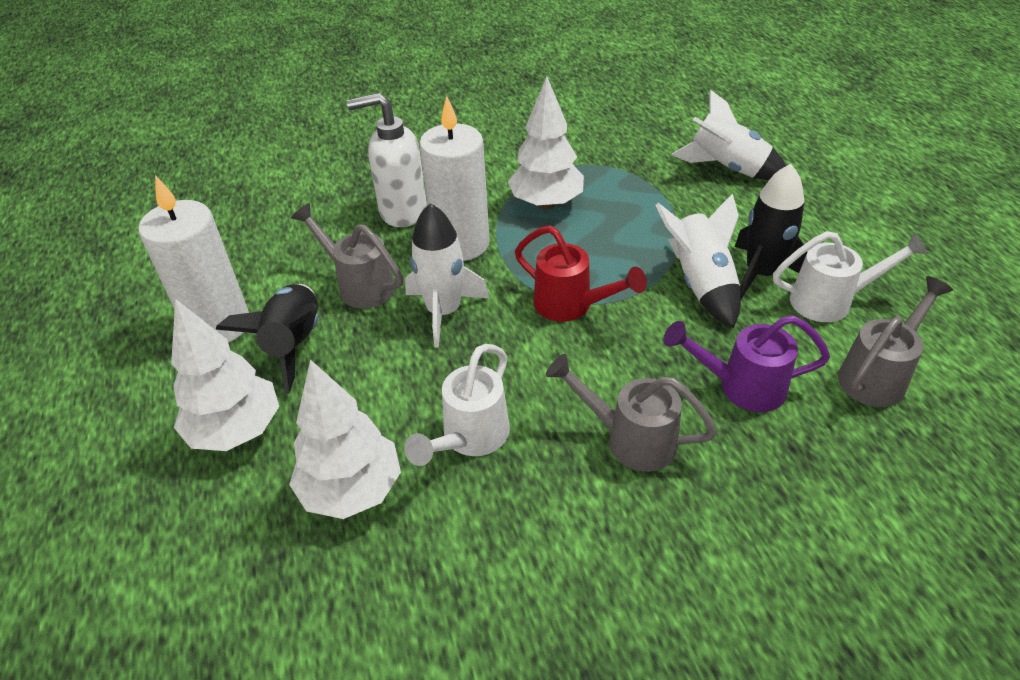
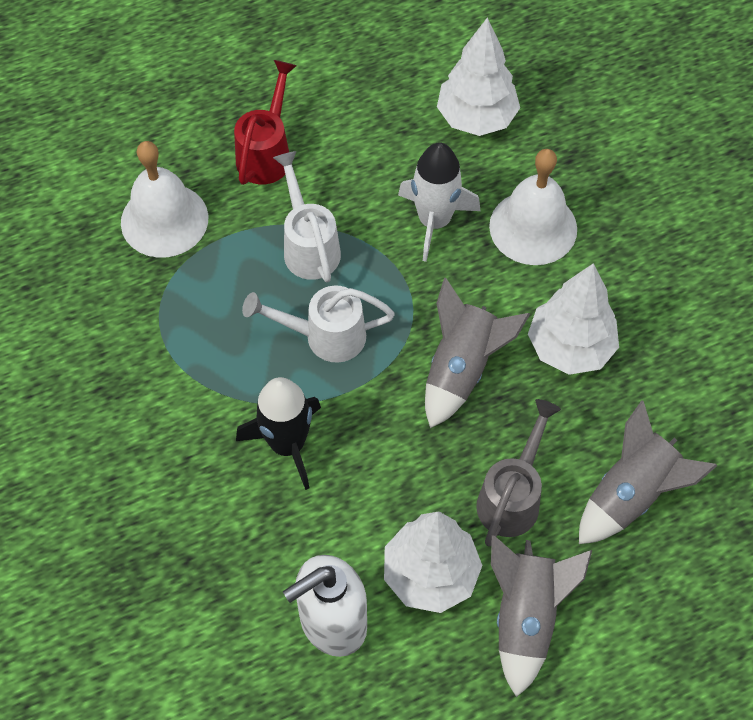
black rocket: [216,284,318,394] [735,164,808,299] = 2 -> [236,377,321,490] = 1
grey rocket: none = 0 -> [425,278,530,428] [491,535,592,697] [579,400,717,544] = 3
grey watering can: [291,203,403,308] [546,354,717,472] [838,276,953,407] = 3 -> [476,399,561,546] = 1
purple watering can: [663,315,830,412] = 1 -> none = 0
white bell: none = 0 -> [121,141,208,258] [489,149,577,265] = 2
white candle: [138,175,249,343] [419,96,490,261] = 2 -> none = 0
white rocket: [405,203,489,348] [656,193,741,328] [671,90,786,180] = 3 -> [398,142,480,262] = 1

